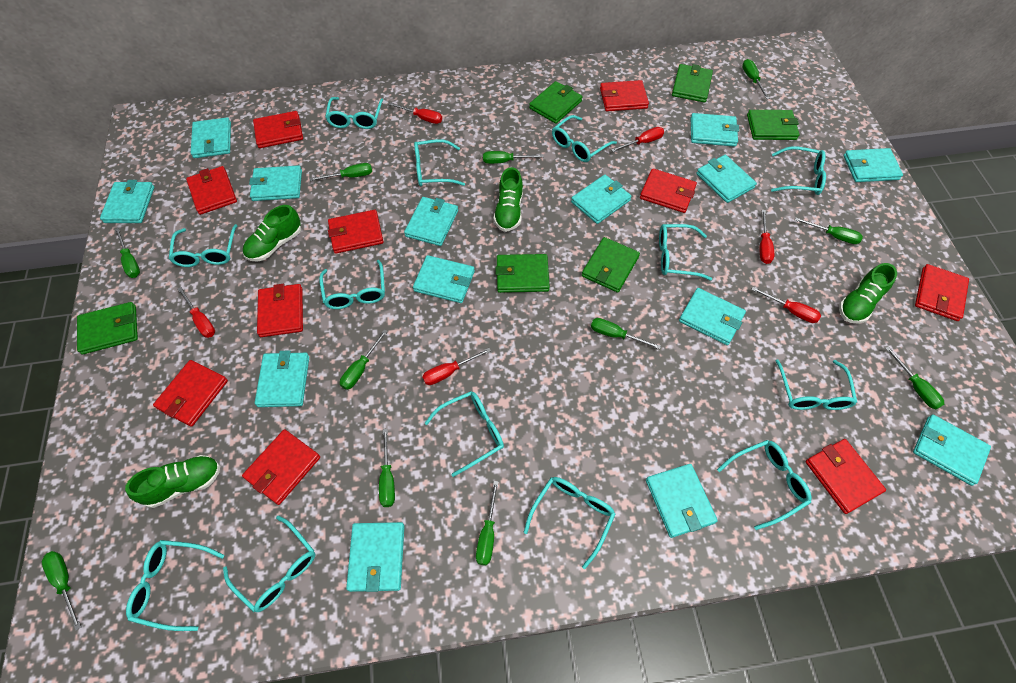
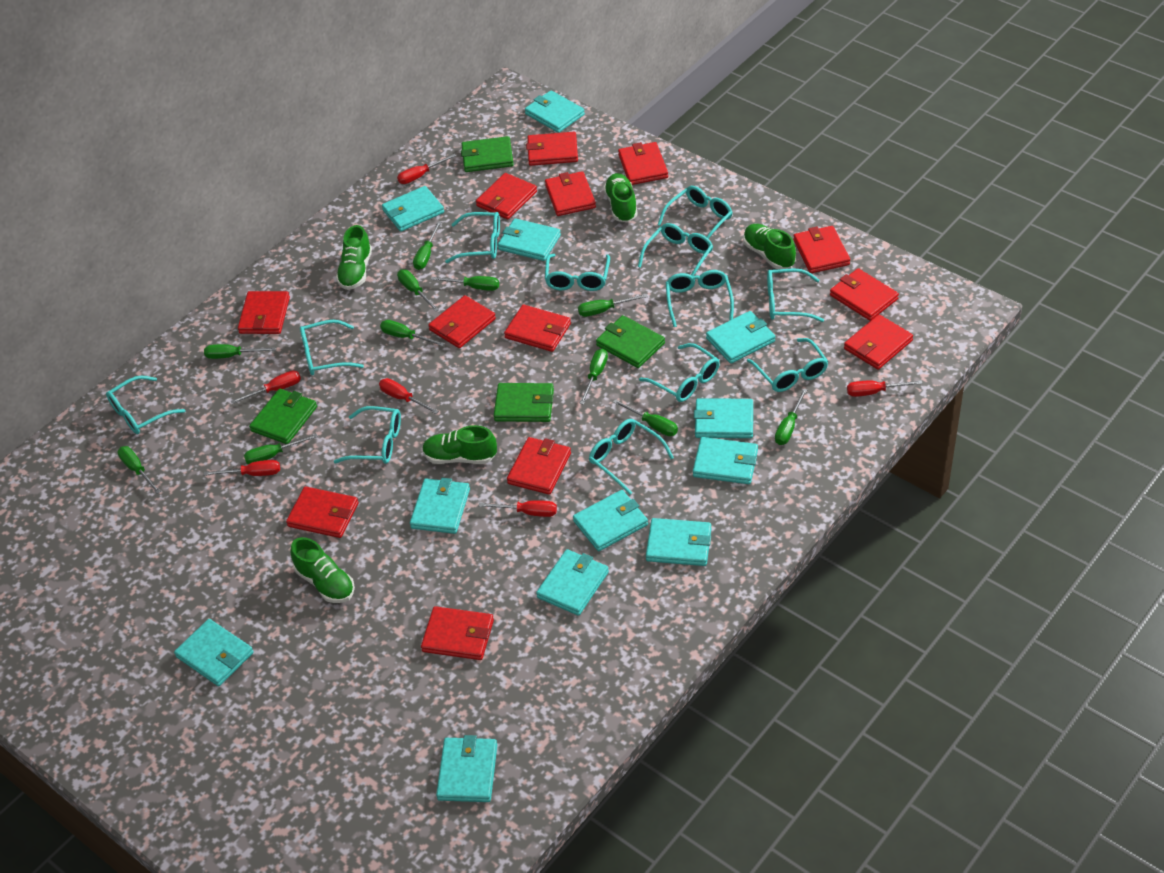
green shoe: [125,455,220,508] [243,205,301,262] [494,167,523,232] [839,263,897,324] = 4 -> [290,537,355,603] [336,225,372,290] [422,425,497,464] [603,173,638,222] [743,224,796,269] = 5
green wallet: [77,302,138,355] [495,254,550,293] [529,81,582,124] [582,237,640,293] [672,64,713,103] [747,110,799,140] = 6 -> [249,389,317,444] [461,136,514,172] [494,383,554,422] [596,315,665,368] = 4
red wallet: [153,360,228,427] [186,166,237,215] [242,429,320,505] [253,111,303,148] [257,284,303,337] [328,210,384,254] [600,80,649,111] [640,168,697,213] [805,439,886,514] [915,264,969,321] = 10 -> [238,291,290,334] [286,486,358,538] [421,606,494,660] [428,295,496,348] [476,173,537,220] [504,305,571,352] [507,437,571,495] [526,132,578,166] [545,171,596,216] [618,142,668,185] [793,226,850,273] [830,268,899,321] [844,314,913,370] = 13
turquoise glasses: [126,540,225,631] [169,224,238,267] [223,516,316,612] [319,260,385,309] [325,97,383,129] [414,139,465,187] [425,391,504,477] [524,477,616,569] [552,115,617,162] [659,224,712,281] [717,440,812,530] [771,146,826,195] [776,359,857,410] = 13 -> [106,375,185,434] [300,320,364,375] [334,406,401,464] [445,212,500,263] [545,254,610,291] [589,419,674,495] [638,223,713,276] [639,343,720,402] [658,186,733,239] [666,270,734,327] [747,338,828,392] [767,269,824,322] = 12
turquoise wallet: [100,180,154,223] [191,117,231,158] [249,165,302,201] [255,351,309,407] [346,522,404,592] [404,197,458,246] [413,255,475,303] [571,175,632,224] [646,464,718,538] [679,288,746,345] [691,113,739,147] [696,155,757,203] [843,148,903,182] [913,414,991,486] = 14 -> [174,619,254,686] [382,186,444,232] [410,478,470,534] [436,735,497,802] [498,218,561,261] [525,90,585,133] [536,549,609,616] [573,490,648,551] [646,518,711,566] [693,437,758,484] [694,398,753,438] [706,311,775,364] = 12

